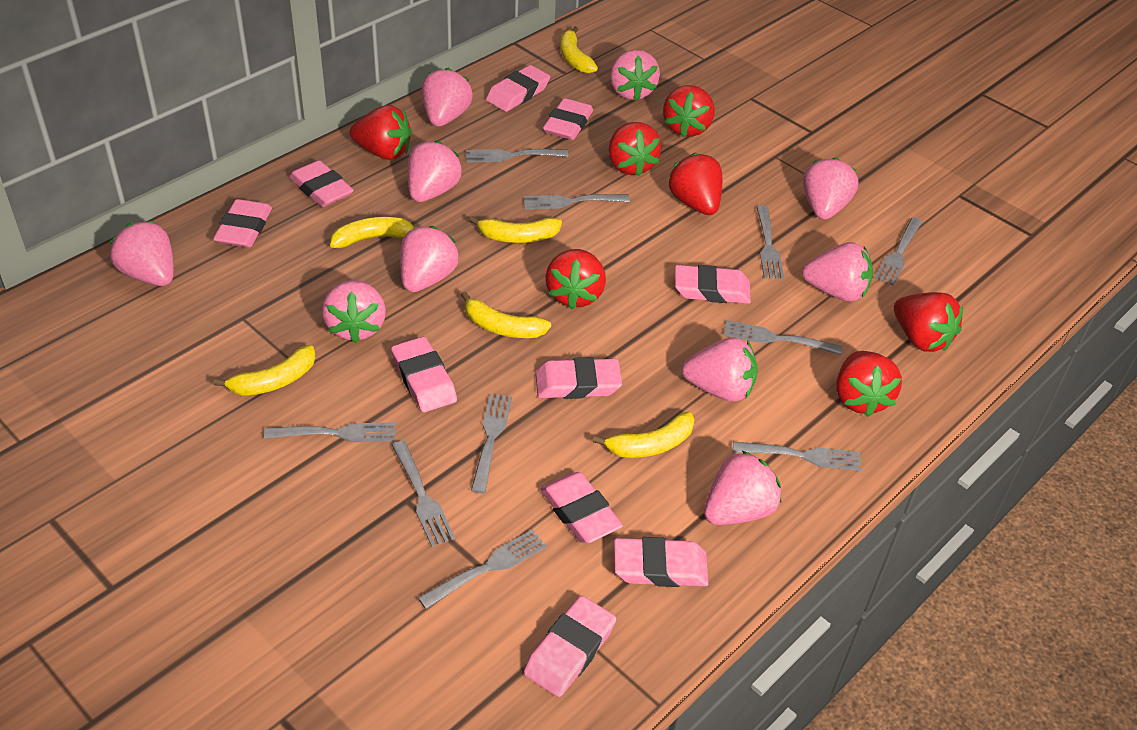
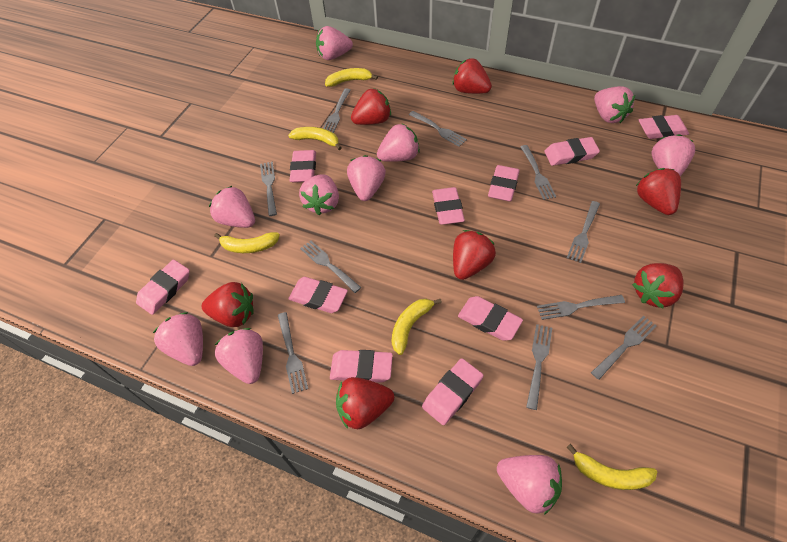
yellow banana: [213,345,316,396] [330,217,414,248] [461,291,551,338] [469,216,562,243] [560,27,598,74] [593,412,694,458] = 6 -> [214,232,280,253] [288,127,341,150] [325,68,378,87] [392,299,442,355] [567,444,657,490] = 5

